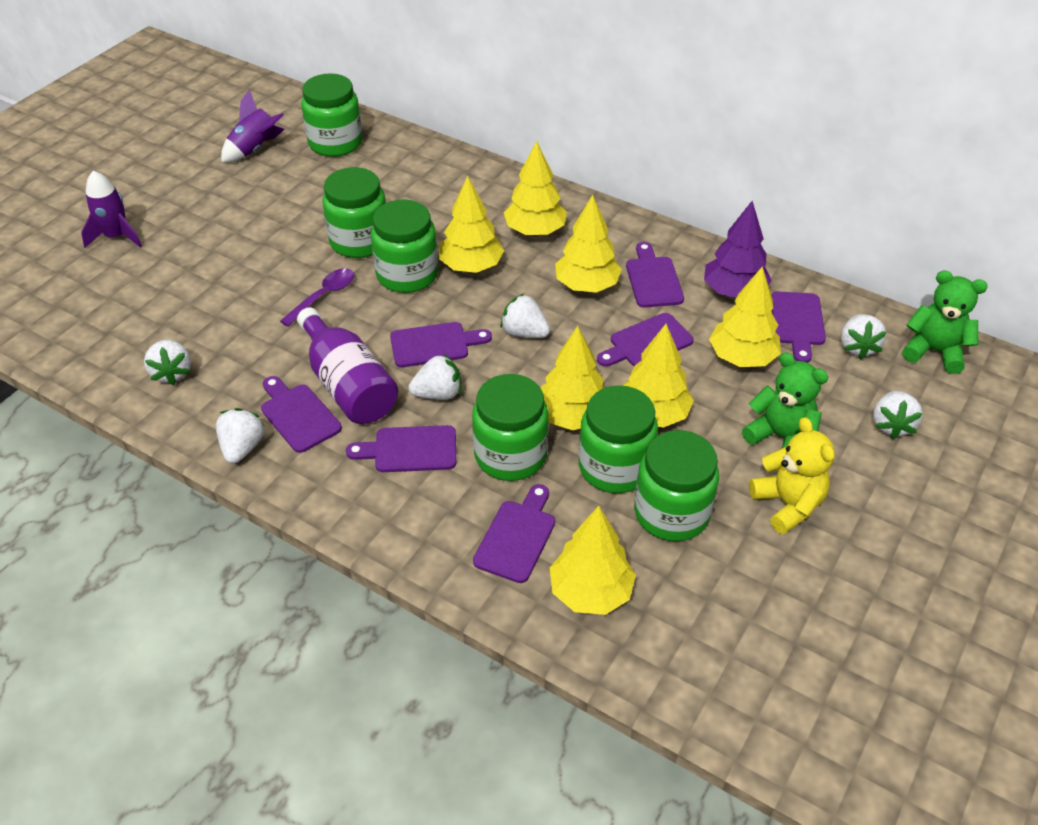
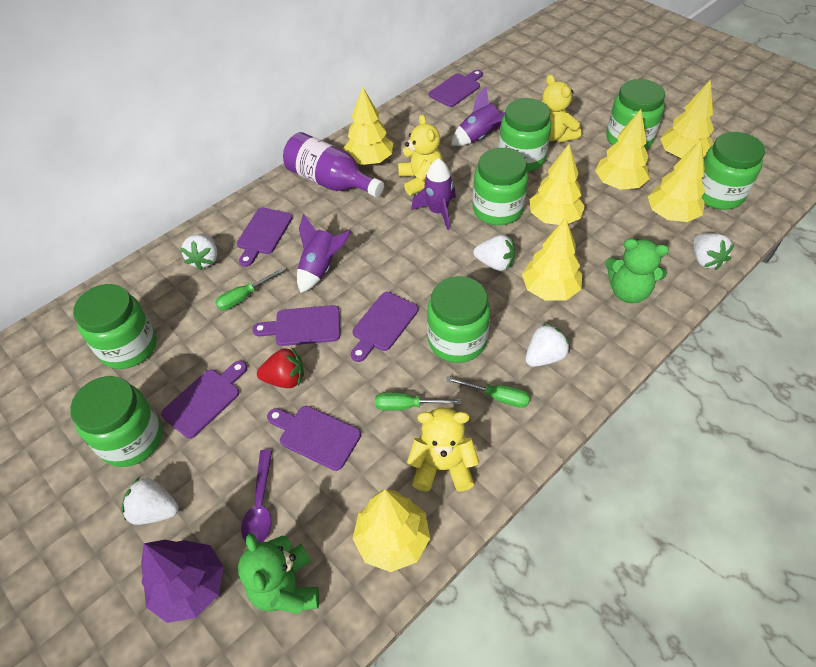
green jar: [301,73,362,157] [322,167,386,258] [371,200,438,293] [472,374,549,481] [579,385,658,493] [634,430,719,542] = 6 -> [70,376,163,467] [73,284,157,369] [427,276,490,363] [473,148,528,225] [498,98,551,172] [606,79,665,149] [701,132,765,210] = 7
green screwdriver: none = 0 -> [215,268,284,310] [375,392,462,411] [446,377,530,408] = 3
purple cutting board: [261,376,342,453] [346,425,456,472] [390,322,492,367] [473,484,555,583] [597,313,694,367] [626,242,684,308] [771,292,826,363] = 7 -> [161,361,247,438] [237,208,292,267] [252,305,340,346] [267,406,361,471] [351,292,418,362] [429,70,483,107] = 6
purple rocket: [81,171,142,248] [221,89,285,163] = 2 -> [297,214,351,293] [411,158,456,230] [451,87,505,146] = 3
red strawberry: none = 0 -> [257,347,304,388] = 1
white strawberry: [144,340,191,385] [216,408,264,464] [408,354,461,400] [500,294,550,338] [841,314,887,359] [873,391,923,439] = 6 -> [121,477,179,525] [180,234,217,270] [473,235,515,271] [526,323,570,367] [693,233,734,270] = 5
yellow teddy bear: [749,417,835,534] = 1 -> [398,114,443,196] [407,407,480,492] [542,74,581,143] = 3

